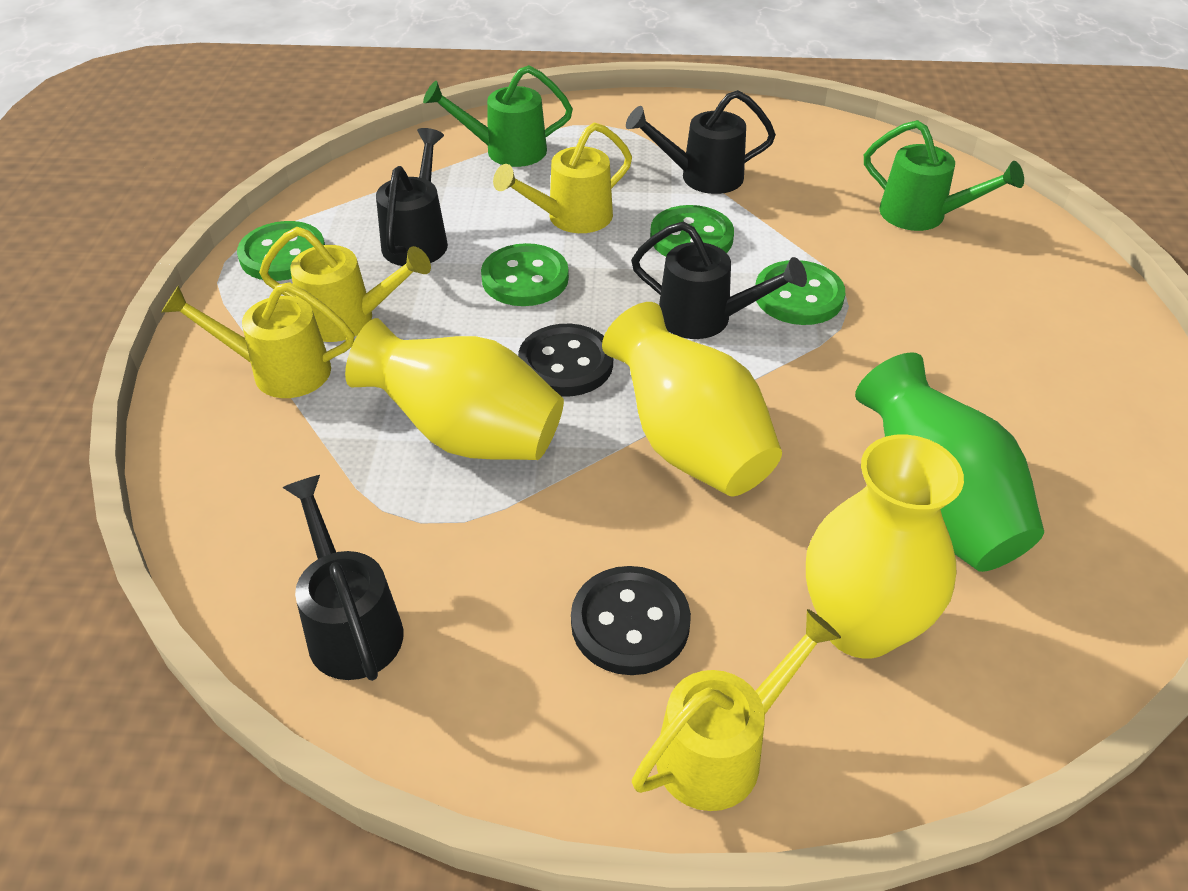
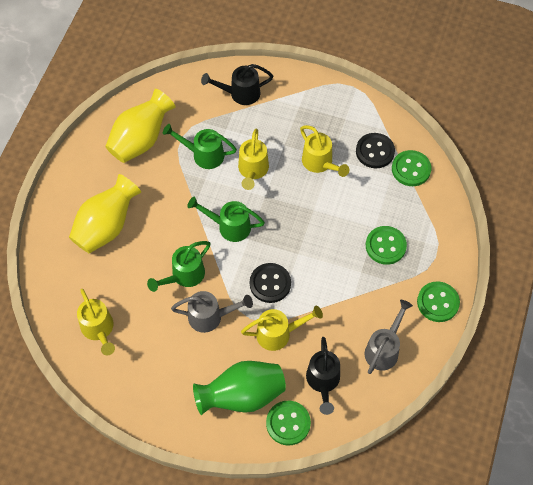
black watering can: [282,475,403,681] [376,128,448,266] [626,90,776,194] [631,222,807,339] = 4 -> [201,64,273,105] [306,337,340,415] = 2
green watering can: [423,65,573,167] [864,120,1024,231] = 2 -> [147,241,211,292] [163,124,237,169] [187,197,265,242] = 3
grey watering can: none = 0 -> [171,291,253,333] [364,300,413,374] = 2
yellow vase: [345,318,564,460] [602,302,782,496] [806,435,964,659] = 3 -> [69,174,141,254] [105,89,176,163] = 2

